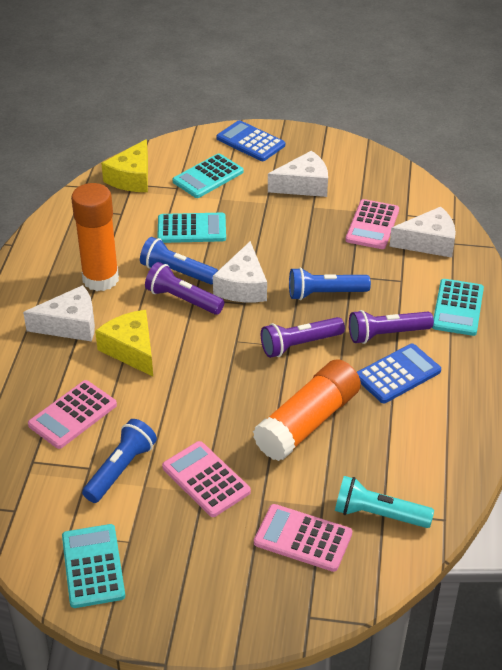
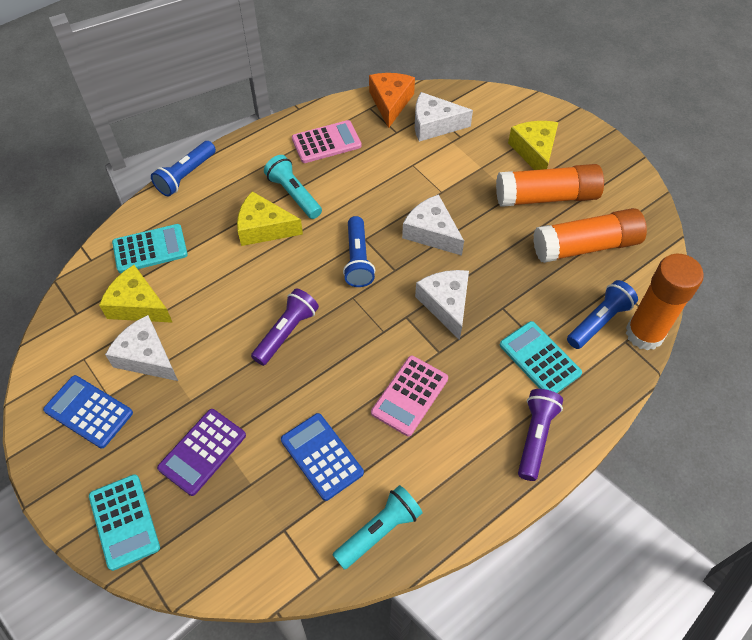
orange cheese: none = 0 -> [369,73,415,128] = 1
orange glue stick: [71,183,119,291] [253,359,361,461] = 2 -> [496,164,604,207] [533,208,647,263] [626,254,704,351] = 3
pink calculator: [28,380,117,449] [162,441,251,517] [254,504,352,572] [345,199,399,249] = 4 -> [292,120,362,163] [371,356,448,437] = 2
purple calculator: none = 0 -> [157,409,246,496] = 1
purple flashlight: [145,262,224,315] [261,317,345,358] [349,310,434,344] = 3 -> [251,289,319,366] [518,389,563,481] = 2
turquoise calculator: [62,524,125,608] [157,213,226,243] [173,153,244,198] [432,279,484,336] = 4 -> [89,474,160,571] [112,224,188,273] [500,321,582,393] = 3
turquoise flashlight: [335,476,434,528] = 1 -> [264,155,322,219] [333,485,422,570] = 2
yellow cheese: [95,310,153,376] [101,139,148,192] = 2 -> [99,265,173,323] [237,191,303,246] [508,121,558,170] = 3

